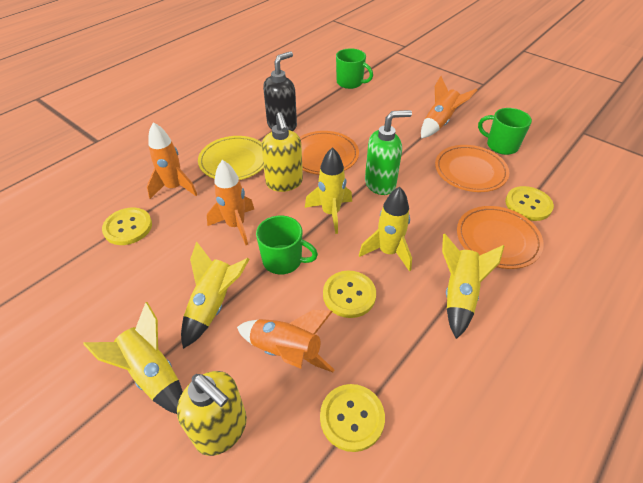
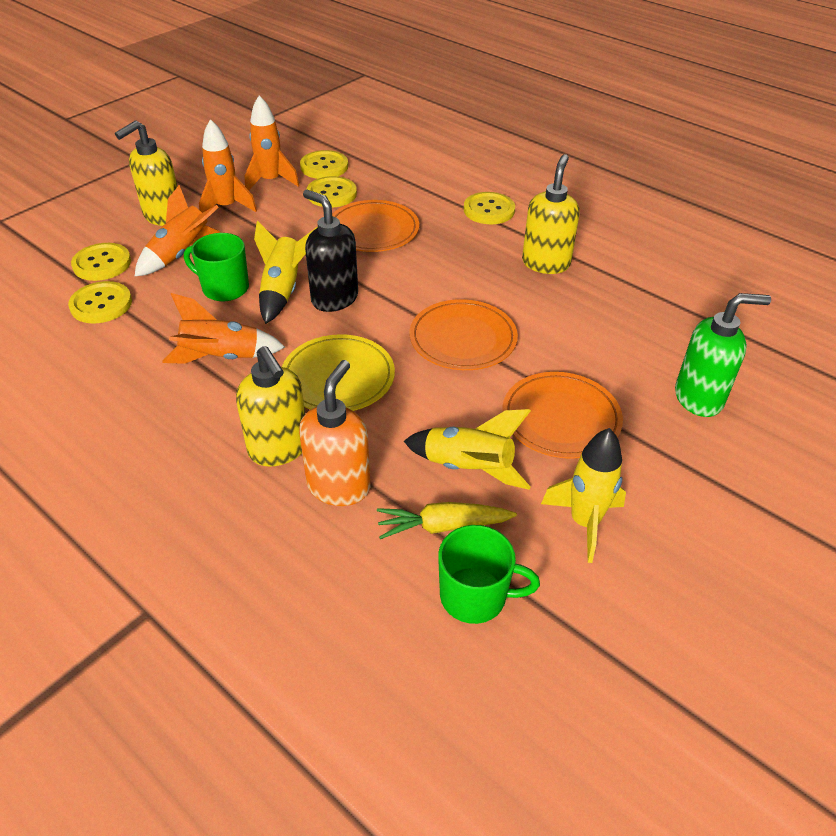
green mug: [256,215,318,275] [336,48,373,89] [478,108,532,155] = 3 -> [184,233,249,302] [438,525,540,624] = 2
orange soap dispenser: none = 0 -> [299,360,371,506] = 1
yellow button: [102,208,152,245] [320,384,385,452] [323,271,376,318] [505,186,554,221] = 4 -> [68,281,132,323] [71,243,131,281] [300,150,348,179] [306,176,357,207] [464,192,515,224] = 5
yellow carrot: none = 0 -> [377,502,517,539] = 1
yellow rocket: [83,302,183,414] [181,241,250,349] [305,147,352,234] [359,187,412,271] [442,234,504,339] = 5 -> [254,221,318,324] [404,409,531,490] [541,428,626,563] = 3
yellow soap dispenser: [177,371,247,456] [261,112,303,192] = 2 -> [115,120,178,226] [236,346,305,467] [522,154,580,274] = 3

